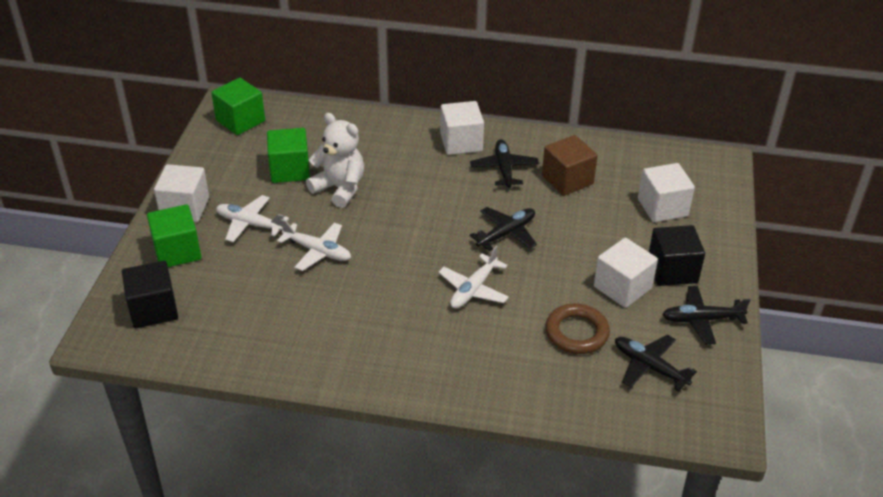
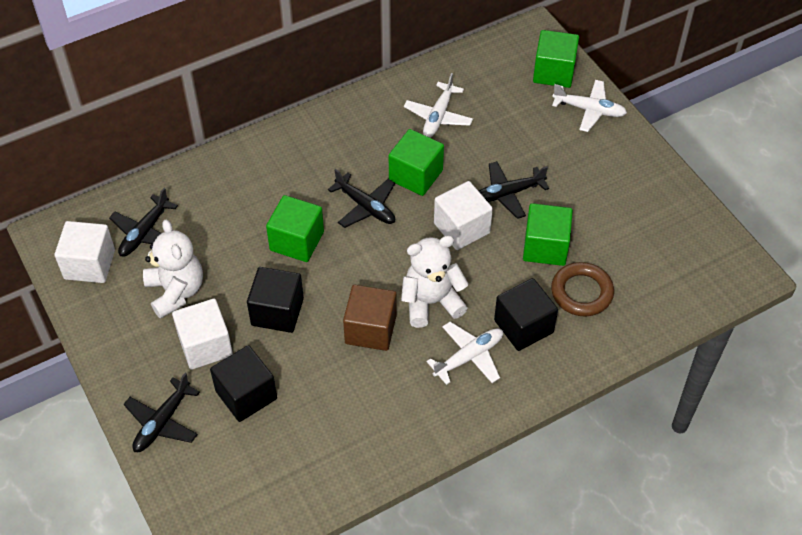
black cube: [122,261,178,328] [649,225,705,286] = 2 -> [210,345,277,422] [247,267,304,333] [494,278,558,351] = 3
green cube: [147,204,201,267] [211,78,265,135] [267,128,310,183] = 3 -> [266,195,324,262] [389,129,444,196] [523,203,573,266] [533,30,579,88] = 4
white cube: [154,164,209,222] [440,101,484,155] [594,238,658,308] [638,163,695,222] = 4 -> [54,221,115,283] [172,299,233,370] [434,181,493,250] = 3
white teddy bear: [306,113,364,208] = 1 -> [143,220,203,319] [401,236,469,328] = 2

